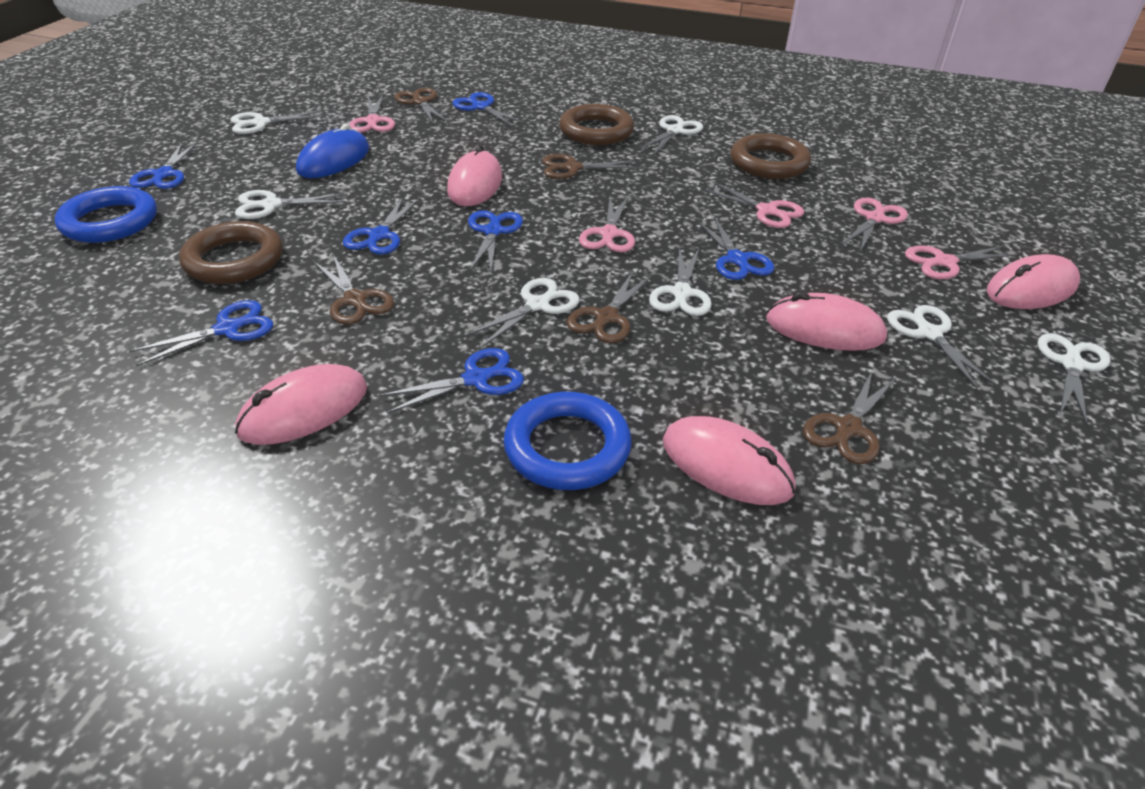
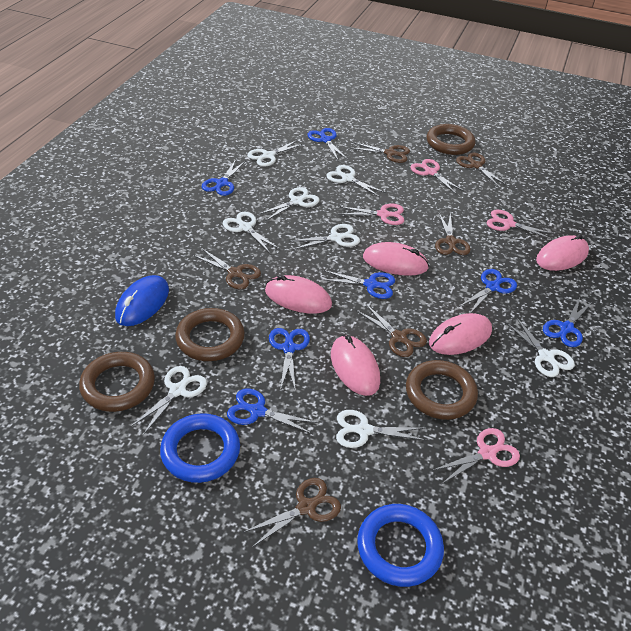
brown ring: [179,221,283,284] [559,104,634,145] [731,133,811,179] = 3 -> [79,352,155,412] [175,308,245,361] [406,360,478,420] [427,124,475,155] = 4
brown scissors: [314,254,394,325] [394,88,448,123] [542,154,640,179] [567,271,652,343] [803,371,896,464] = 5 -> [193,248,261,289] [243,478,341,547] [350,142,410,163] [356,303,427,357] [435,213,471,255] [456,153,507,187] = 6
pink scissors: [349,95,395,133] [579,197,635,252] [703,182,804,228] [842,197,908,252] [905,245,1018,280] = 5 -> [338,203,404,225] [410,159,464,194] [433,428,520,484] [487,210,556,240] = 4
white scissors: [230,110,324,134] [235,190,346,219] [466,278,579,347] [639,115,703,154] [649,247,712,316] [887,305,998,390] [1038,333,1111,424] = 7 -> [131,366,207,435] [223,212,280,253] [247,140,303,167] [258,187,320,221] [290,224,360,250] [326,165,386,197] [336,410,427,448] [506,317,575,377] = 8

